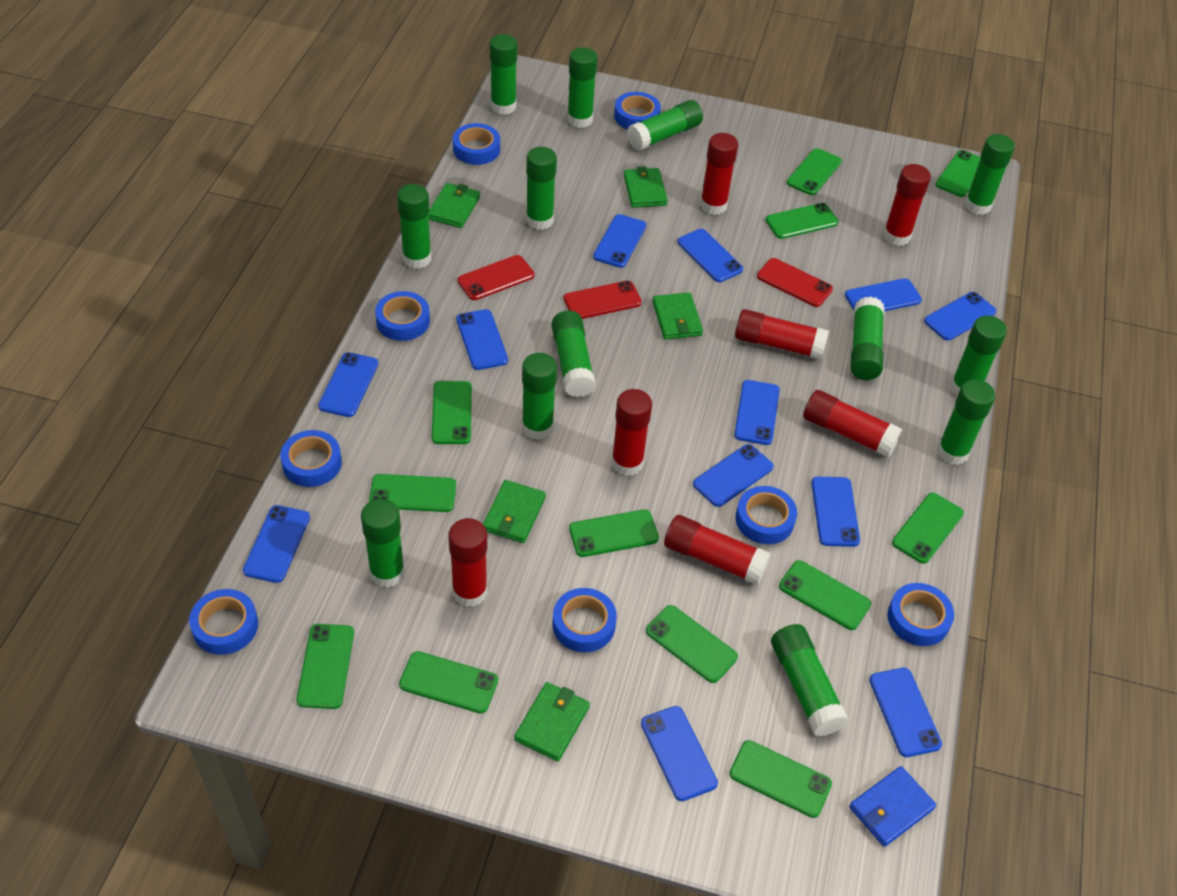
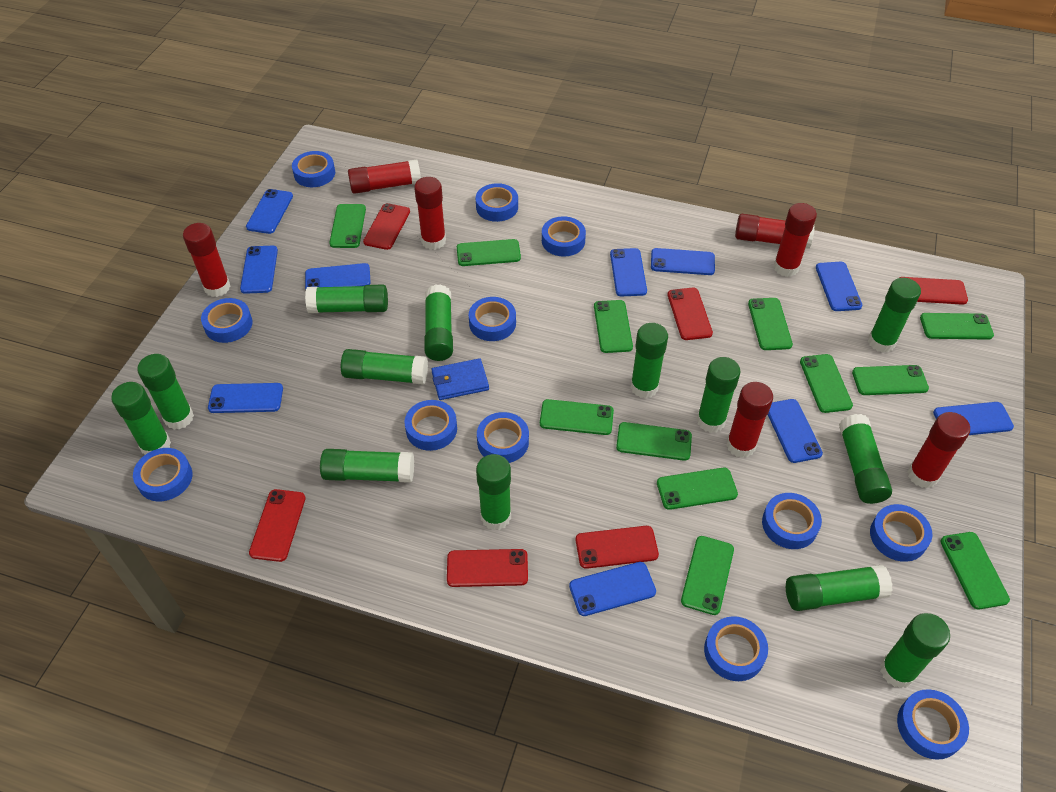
blue phone: [243,505,310,583] [318,352,378,417] [456,309,508,370] [593,214,646,268] [641,706,718,801] [677,229,743,282] [693,444,774,507] [734,380,780,445] [811,477,860,547] [845,278,922,311] [869,668,942,757] [924,292,996,341] = 12 -> [208,383,283,413] [240,246,278,294] [246,189,293,234] [305,263,371,289] [569,562,656,616] [610,248,647,297] [651,248,715,275] [768,399,823,463] [816,262,863,311] [933,402,1014,435] = 10
blue tape: [189,589,258,655] [280,430,342,487] [375,291,430,341] [453,123,500,165] [553,588,617,652] [614,92,661,129] [735,486,797,544] [887,583,954,646] = 8 -> [133,448,192,501] [201,298,253,343] [292,151,335,187] [405,400,457,451] [469,297,516,341] [476,183,518,222] [477,412,529,463] [542,216,586,257] [704,616,768,681] [762,493,822,549] [870,504,932,562] [897,689,969,760] = 12
green wallet: [428,183,480,228] [483,480,546,543] [514,682,590,761] [624,166,668,208] [652,292,703,340] = 5 -> none = 0
red phone: [457,255,535,300] [564,281,642,319] [757,258,833,307] = 3 -> [249,489,306,562] [363,203,410,250] [447,549,528,587] [575,526,659,569] [667,288,713,340] [899,277,968,305] = 6

